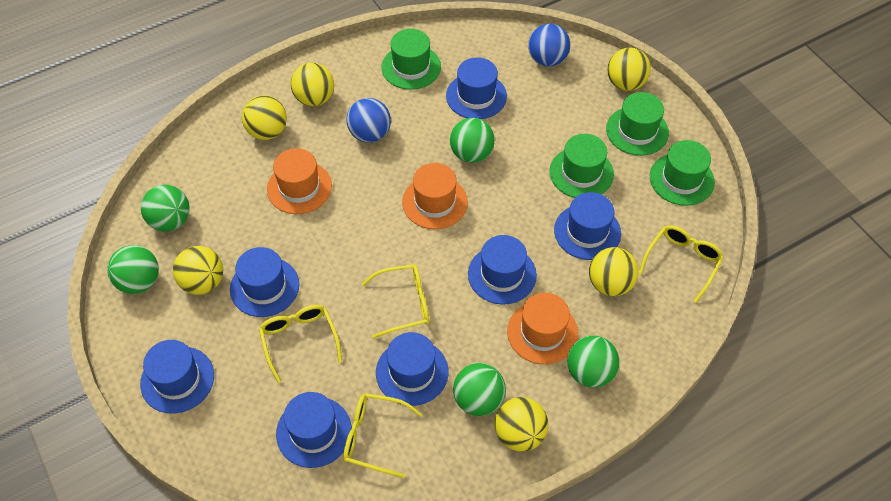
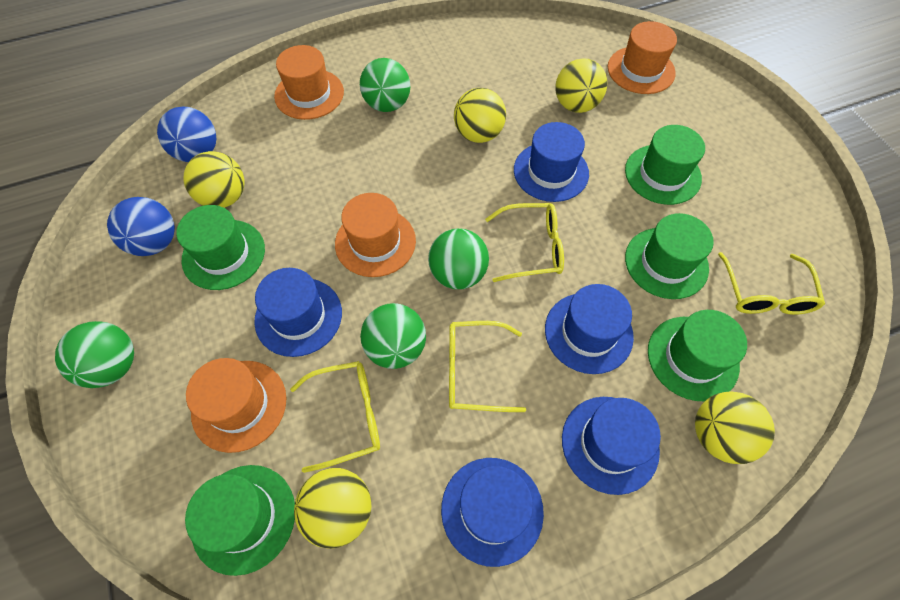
blue hat: [140,340,214,414] [230,247,299,317] [276,392,352,468] [376,332,449,406] [446,57,507,119] [468,235,537,305] [554,192,621,260] = 7 -> [254,268,342,357] [441,458,544,567] [514,122,589,202] [545,284,634,374] [562,397,661,495] = 5
green ball: [107,245,159,294] [141,185,190,232] [450,118,495,163] [453,363,506,416] [567,336,620,388] = 5 -> [55,321,134,388] [360,58,410,112] [360,303,426,369] [428,228,489,289] = 4
green hat: [381,29,441,90] [549,134,614,198] [606,92,669,156] [650,140,715,206] = 4 -> [176,205,265,290] [185,465,295,576] [625,125,705,205] [625,213,714,299] [648,310,747,401] = 5
orange hat: [267,148,332,214] [402,163,468,229] [507,292,578,365] = 3 -> [186,358,287,453] [274,45,344,120] [335,193,416,277] [608,21,677,94] = 4
yellow ball: [173,246,223,295] [242,95,287,140] [291,63,334,106] [494,397,548,452] [589,247,638,296] [607,48,651,91] = 6 -> [184,151,245,208] [294,468,371,549] [454,88,506,143] [555,58,607,113] [695,391,775,464] = 5

